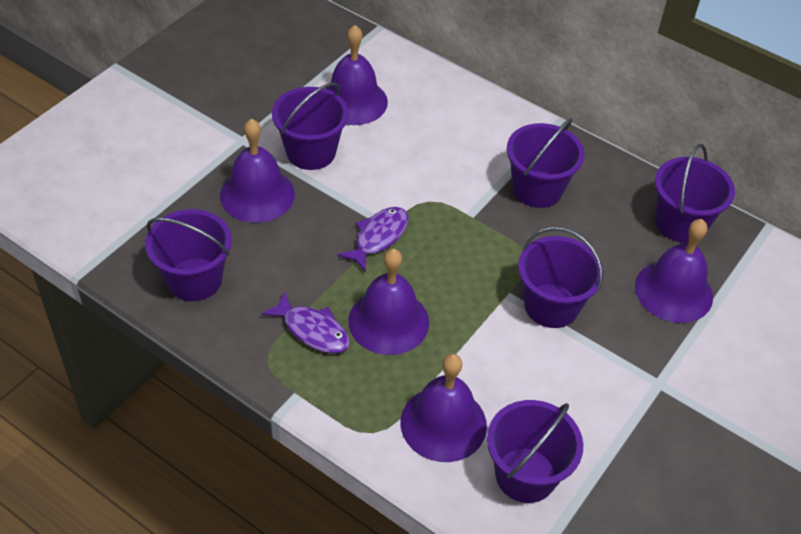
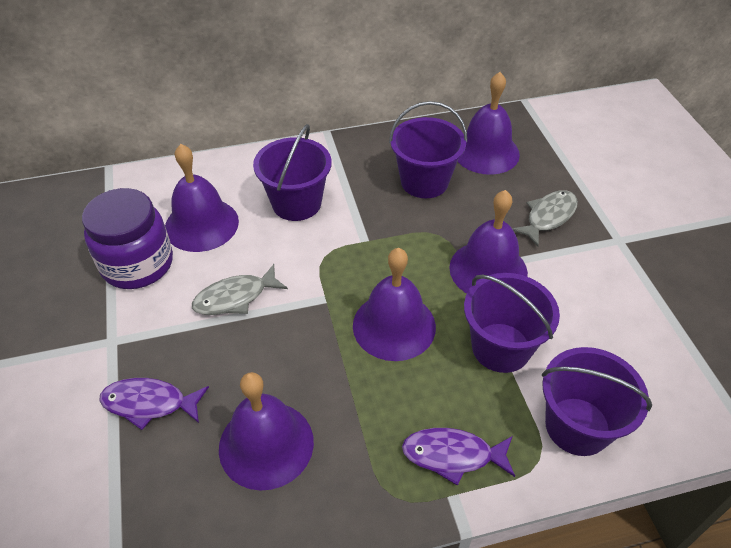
grey fish: none = 0 -> [192,264,288,315] [512,190,578,246] = 2
purple bucket: [145,209,232,301] [272,82,349,170] [487,400,583,503] [507,118,584,208] [518,227,604,328] [655,144,735,243] = 6 -> [253,124,332,221] [389,101,467,198] [464,273,560,373] [542,347,652,456] = 4
purple jar: none = 0 -> [82,188,173,289] = 1

